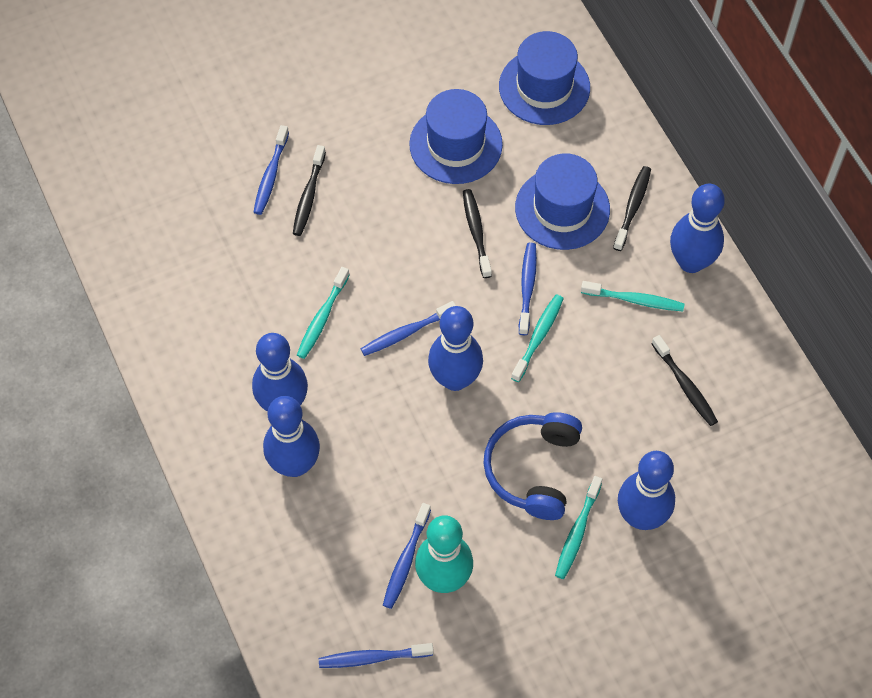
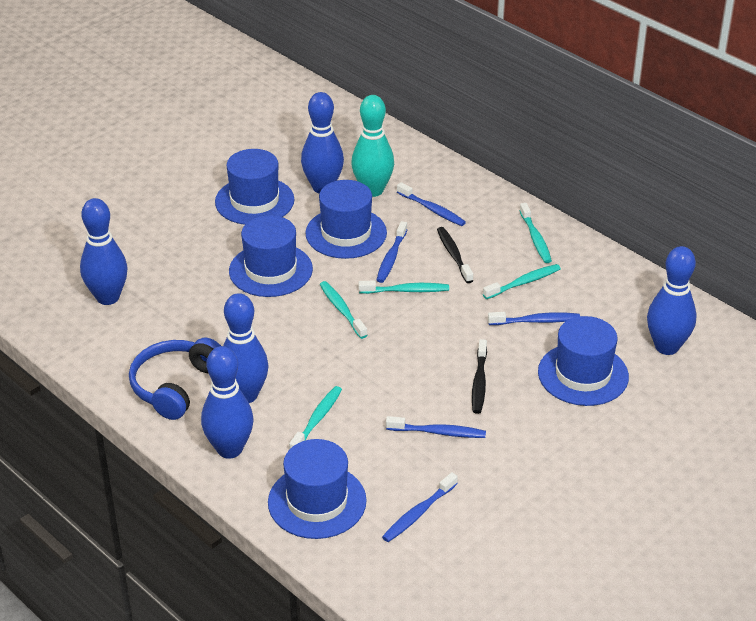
black toothbrush: [293,145,326,236] [463,189,492,278] [613,166,651,251] [651,335,718,426] = 4 -> [437,227,473,283] [472,339,487,414] = 2
blue hat: [409,89,503,184] [499,31,590,125] [515,153,610,250] = 3 -> [215,149,294,225] [229,215,313,297] [268,439,367,539] [305,180,387,259] [538,316,629,406] = 5
turquoise toothbrush: [297,267,350,359] [511,294,564,382] [555,476,602,579] [581,281,684,311] = 4 -> [289,386,342,450] [320,281,367,339] [359,281,449,294] [483,264,561,299] [519,203,552,263] = 5

